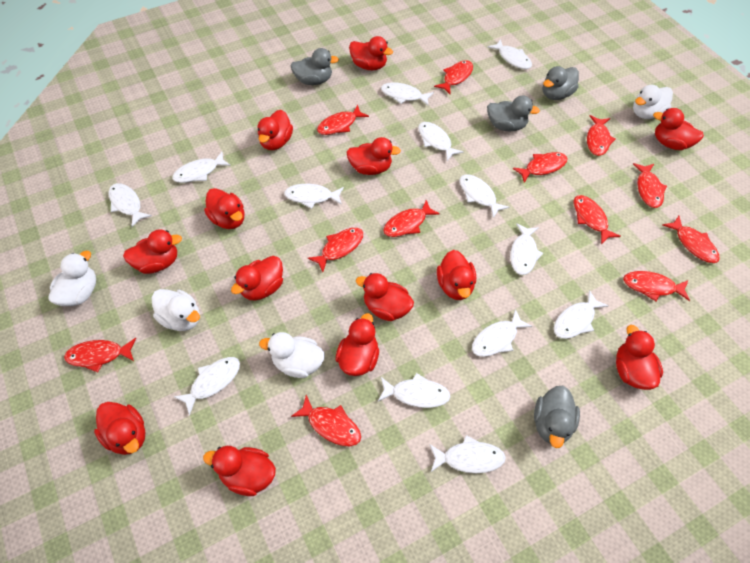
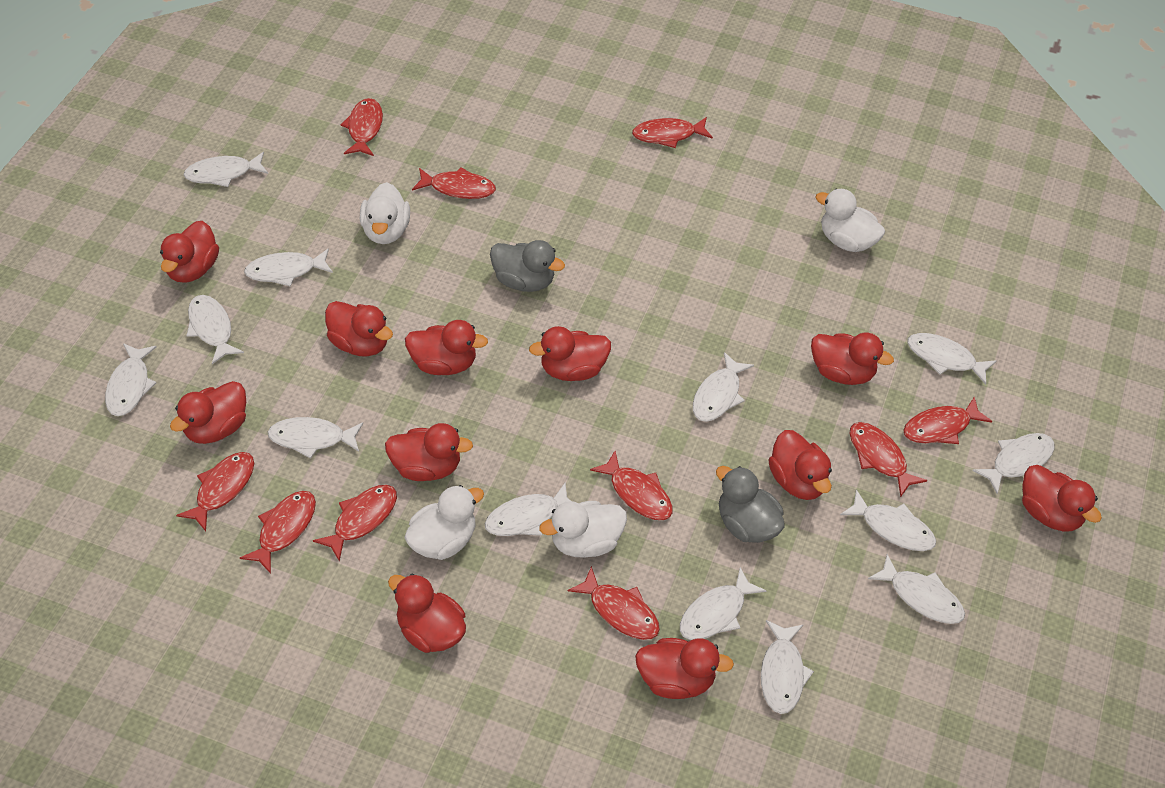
grey duck: [290,48,339,85] [487,95,540,131] [534,386,580,448] [543,66,579,100] = 4 -> [490,240,565,292] [716,466,785,543] = 2
red duck: [94,402,145,455] [123,229,182,274] [203,446,276,496] [204,188,245,229] [231,256,283,301] [258,110,293,150] [335,313,379,376] [346,137,401,175] [349,36,393,70] [356,273,414,321] [437,250,476,300] [616,325,663,390] [653,108,704,150] = 13 -> [160,221,219,283] [170,381,246,444] [325,301,393,356] [385,423,473,481] [388,574,466,653] [405,320,488,375] [529,326,611,381] [635,638,734,699] [768,430,832,500] [811,333,894,385] [1022,465,1102,532] = 11
red fish: [64,338,136,373] [291,395,361,446] [308,228,363,272] [317,105,369,135] [383,200,440,237] [434,60,473,94] [513,152,568,183] [573,195,621,244] [587,115,616,156] [623,271,690,301] [633,163,667,208] [663,216,720,263] = 12 -> [176,452,254,531] [240,491,316,574] [313,485,397,562] [340,98,383,156] [412,167,496,199] [567,566,660,640] [590,451,673,520] [632,117,713,148] [849,422,928,497] [903,396,992,444] = 10

